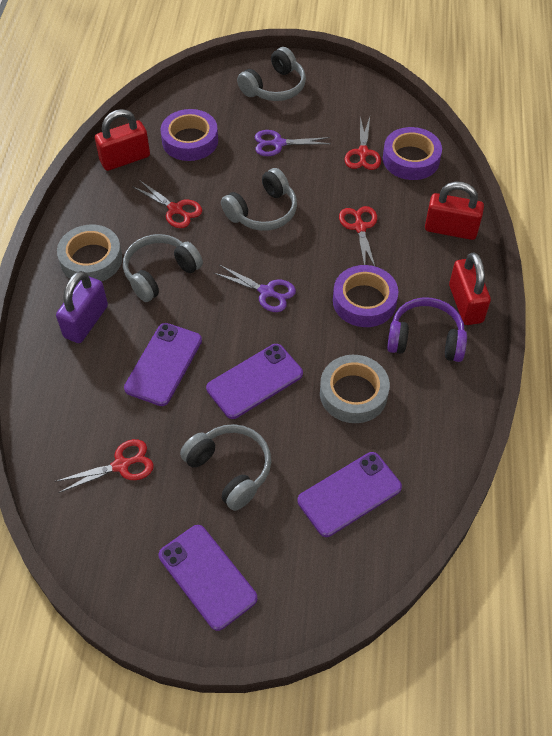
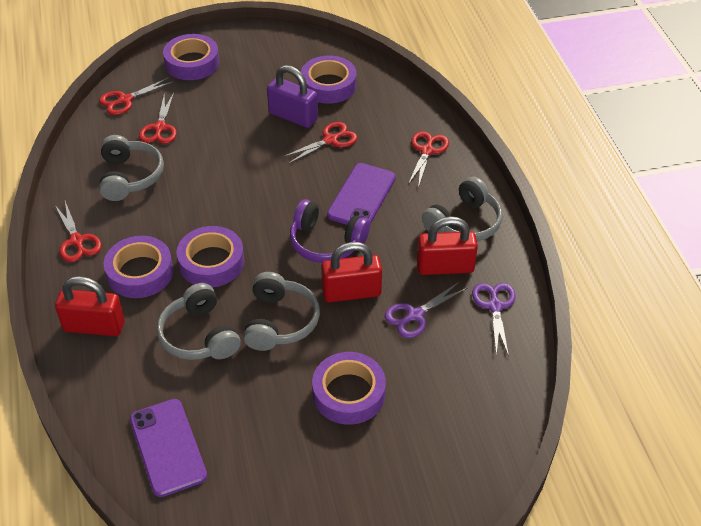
grey tape: [57,225,122,283] [320,355,390,423] = 2 -> none = 0
purple phone: [124,323,202,406] [159,525,257,631] [206,344,303,419] [298,452,402,537] = 4 -> [130,399,207,497] [327,163,396,225] = 2
purple tape: [161,109,218,161] [333,265,398,327] [383,127,442,180] = 3 -> [104,236,173,298] [163,34,220,80] [176,226,244,287] [301,55,357,104] [312,352,386,425] = 5
red scissors: [55,439,154,493] [132,180,202,228] [339,206,377,266] [344,116,381,170] = 4 -> [54,201,102,262] [99,77,173,115] [139,93,177,144] [283,122,358,164] [408,131,449,188] = 5

